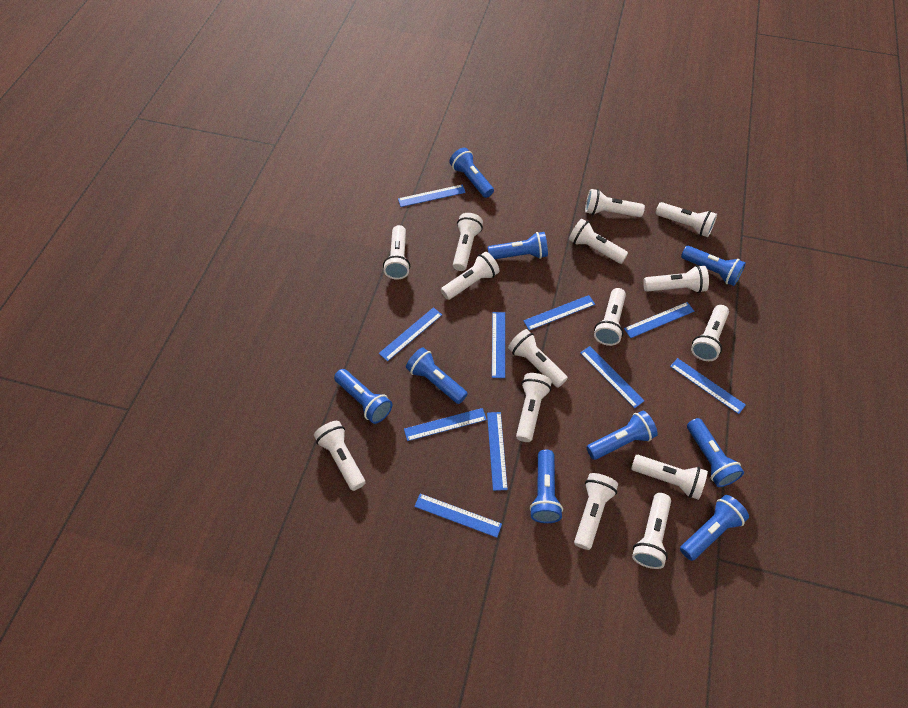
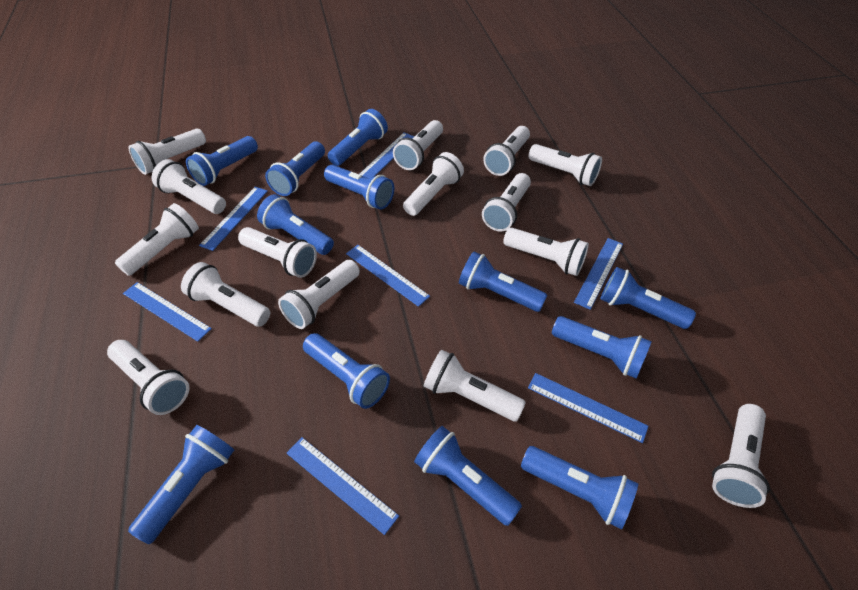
blue flashlight: [334,369,392,424] [406,347,468,404] [449,148,494,198] [487,232,548,259] [530,450,563,523] [586,411,658,460] [680,495,749,561] [681,246,746,286] [687,418,744,487] = 9 -> [128,425,234,544] [186,136,258,186] [257,194,334,255] [265,142,325,196] [303,333,390,409] [324,165,394,210] [328,109,388,166] [414,426,522,526] [459,251,547,312] [521,446,638,529] [552,316,652,379] [600,267,696,329] = 12
blue ruler: [379,307,442,361] [398,184,466,207] [404,408,487,441] [414,494,502,538] [487,412,508,491] [492,312,505,378] [523,295,595,330] [580,346,644,408] [624,302,694,338] [670,358,746,414] = 10 -> [123,282,212,342] [199,187,268,251] [287,437,399,535] [346,245,430,307] [359,133,415,178] [528,373,649,443] [574,238,623,310] = 7

